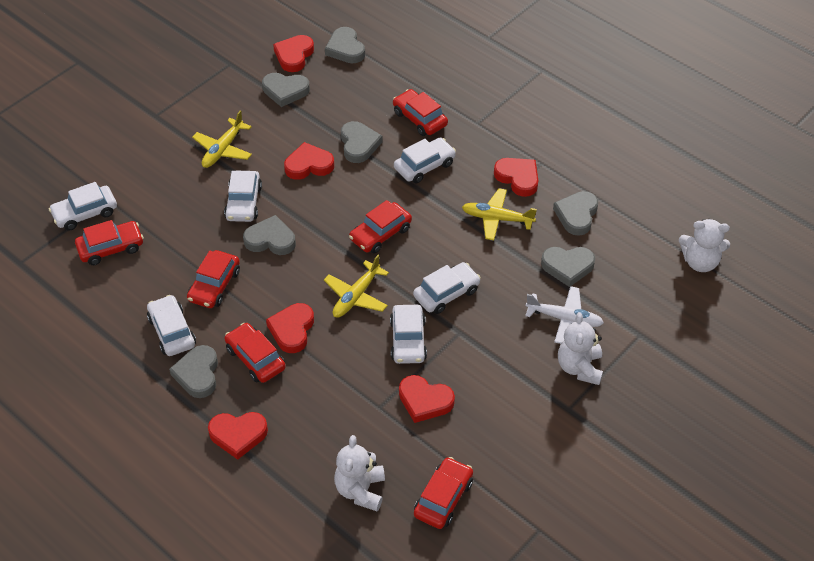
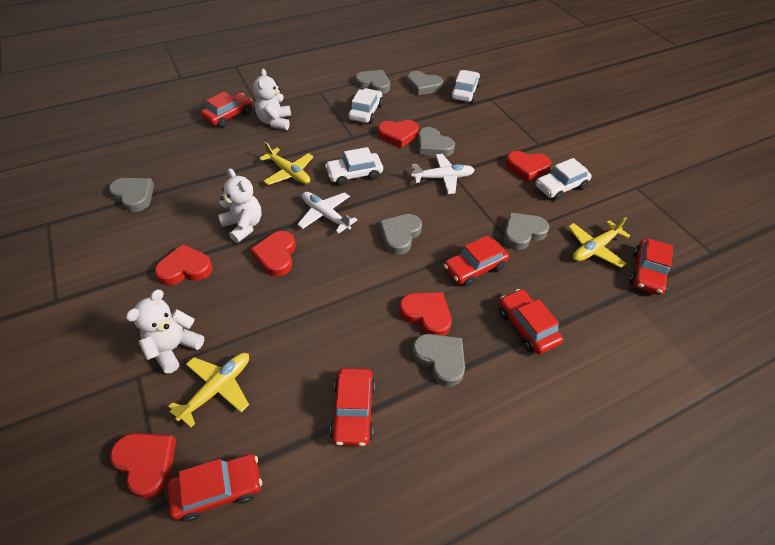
white car: [49,182,117,231] [147,295,196,356] [224,171,262,222] [390,305,427,364] [394,137,456,183] [413,262,481,314] = 6 -> [325,147,383,186] [348,88,383,123] [450,70,480,102] [535,158,592,200] = 4
white plane: [525,286,604,344] = 1 -> [297,192,358,234] [411,154,475,194] = 2

